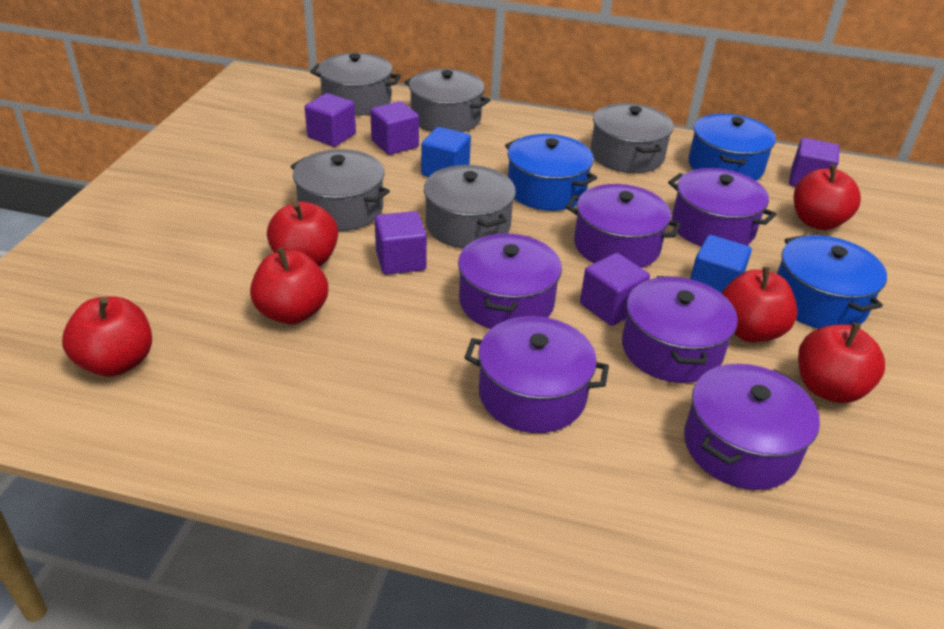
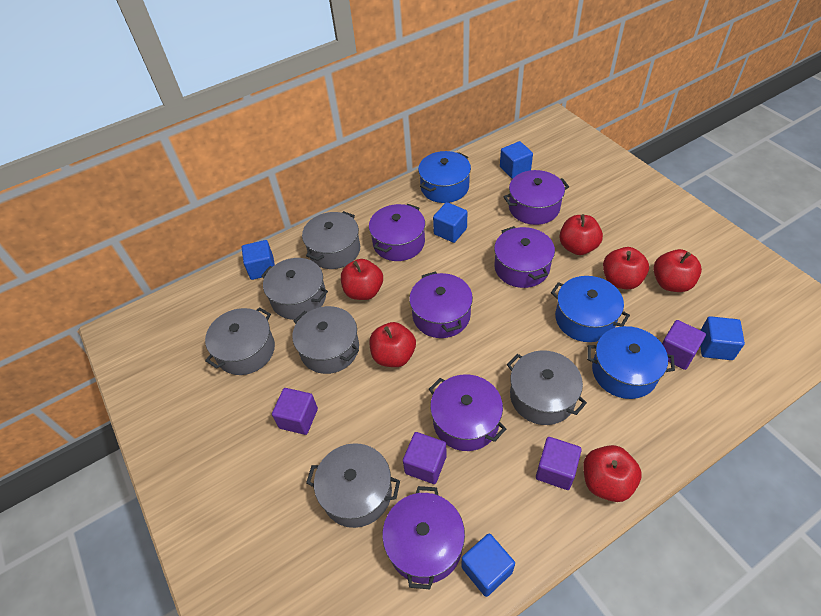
blue cube: [421,127,471,177] [690,235,752,293] = 2 -> [242,240,275,280] [433,202,467,243] [462,533,515,597] [500,141,533,179] [700,316,745,360] = 5
grey pot: [290,149,390,231] [310,53,401,116] [404,69,490,132] [424,165,516,248] [591,103,674,173] = 5 -> [205,307,275,375] [261,258,328,320] [292,306,359,374] [302,211,360,269] [306,443,400,528] [507,350,587,425] = 6
purple cube: [305,93,356,147] [370,101,419,155] [375,211,427,275] [580,253,650,326] [789,138,840,187] = 5 -> [272,388,318,435] [403,432,447,484] [536,437,582,490] [662,320,706,370] = 4

